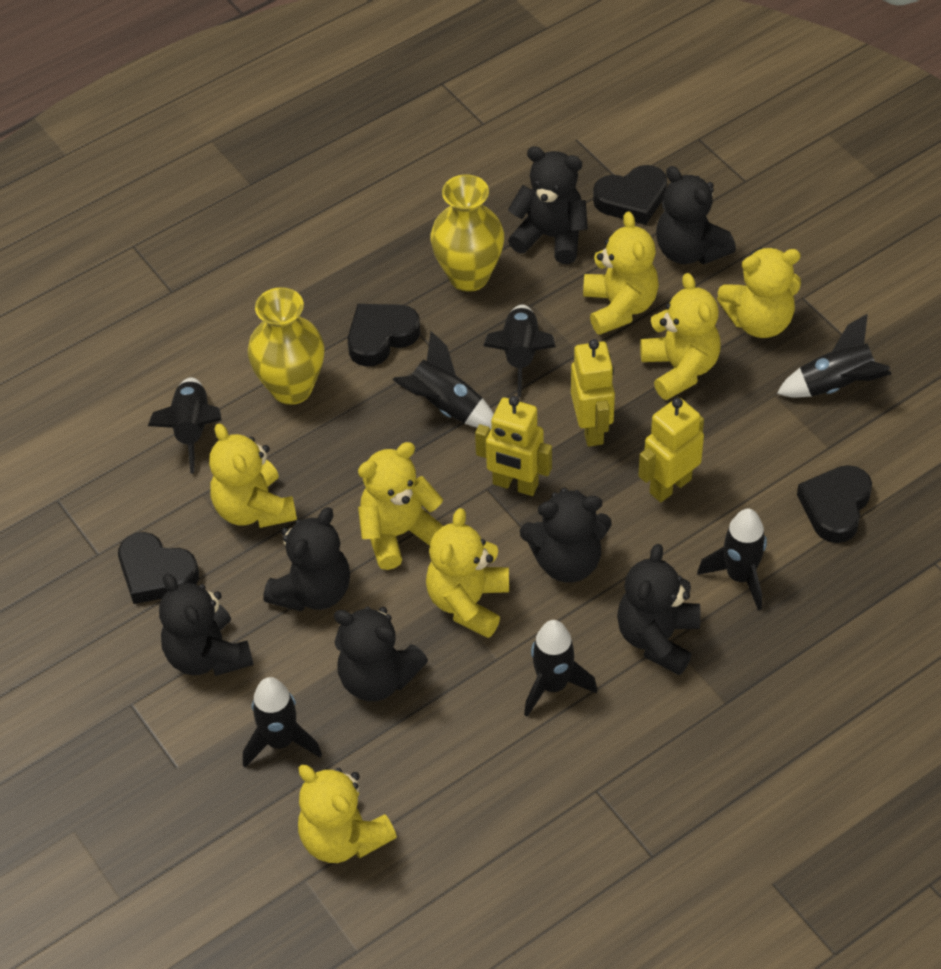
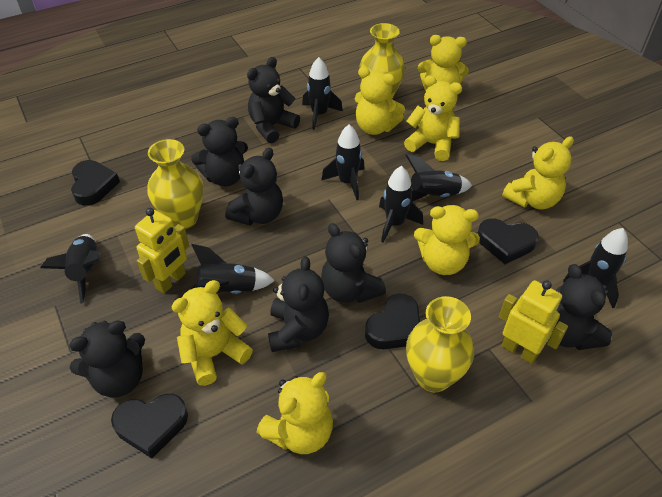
yellow robot: [475,396,552,496] [571,339,615,447] [638,397,704,502] = 3 -> [135,208,189,294] [499,280,568,364] = 2
yellow vase: [248,287,324,405] [430,174,504,291] = 2 -> [147,139,204,229] [359,23,405,101] [406,296,474,392] = 3

